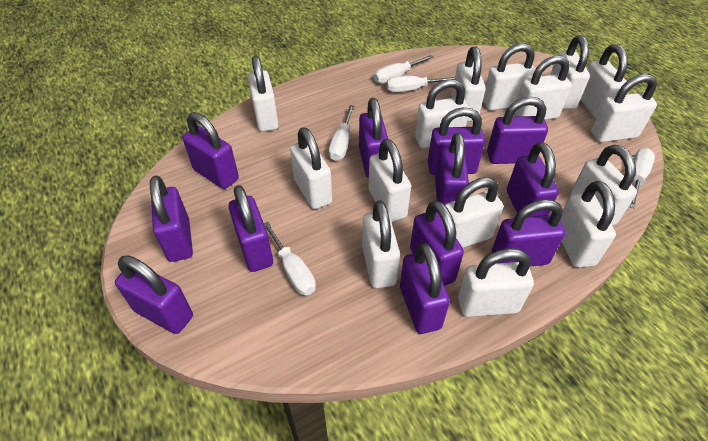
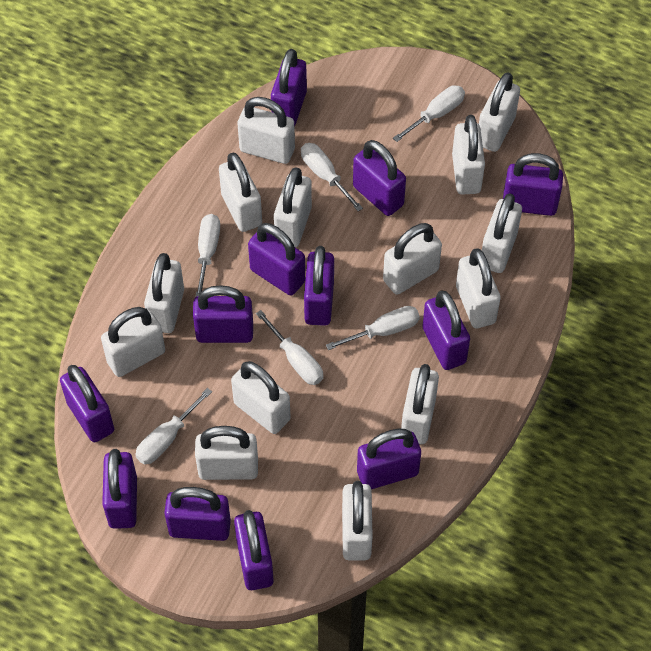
white padlock: [248,55,279,132] [290,127,332,209] [362,200,400,288] [368,139,411,222] [415,79,469,148] [445,177,503,248] [452,47,486,122] [458,248,534,317] [483,43,535,111] [514,55,572,120] [550,35,590,109] [560,181,616,268] [571,145,637,225] [580,44,628,119] [591,74,657,142] = 15 -> [101,307,165,377] [144,253,184,333] [195,426,258,480] [219,152,262,232] [231,361,291,434] [237,97,295,164] [274,167,312,247] [342,481,373,560] [383,223,442,294] [401,364,439,444] [452,115,485,195] [456,249,500,328] [479,72,520,152] [482,193,522,273] = 14
white screwdriver: [264,222,316,296] [329,105,354,161] [374,55,433,84] [386,76,455,92] [629,148,655,209] = 5 -> [135,388,212,465] [196,214,220,297] [256,310,323,385] [301,143,363,211] [326,306,420,350] [393,85,465,142] = 6

